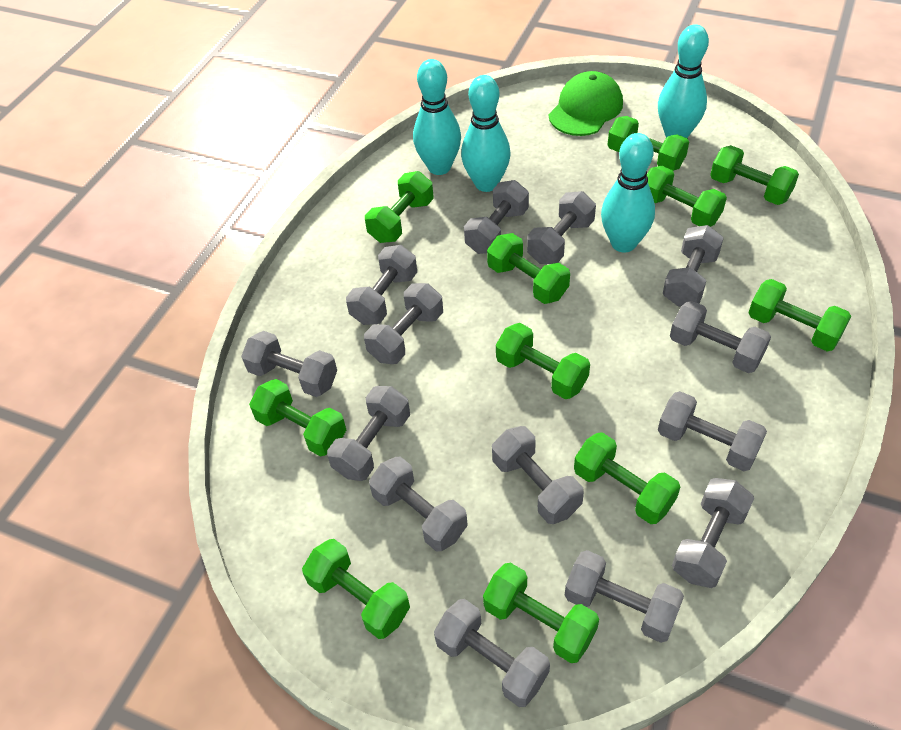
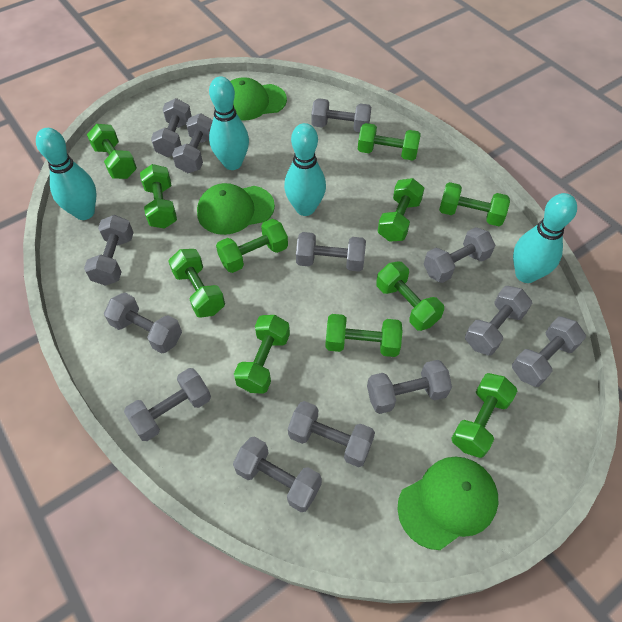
green cap: [549,71,623,136] = 1 -> [197,183,275,235] [230,77,287,121] [397,456,498,550] = 3
grey dumbbell: [241,331,337,397] [327,386,410,481] [346,245,417,325] [364,283,443,364] [369,456,468,551] [434,599,550,707] [464,180,529,254] [492,426,584,524] [527,191,596,264] [565,550,684,643] [658,391,767,471] [663,225,723,307] [670,301,771,373] [672,478,754,588] = 14 -> [84,215,134,286] [104,293,182,354] [124,368,211,441] [151,98,192,157] [172,113,213,173] [233,436,322,512] [288,401,375,467] [296,232,366,272] [311,98,371,132] [367,360,452,414] [424,227,495,283] [465,286,532,356] [512,316,586,387] = 13

